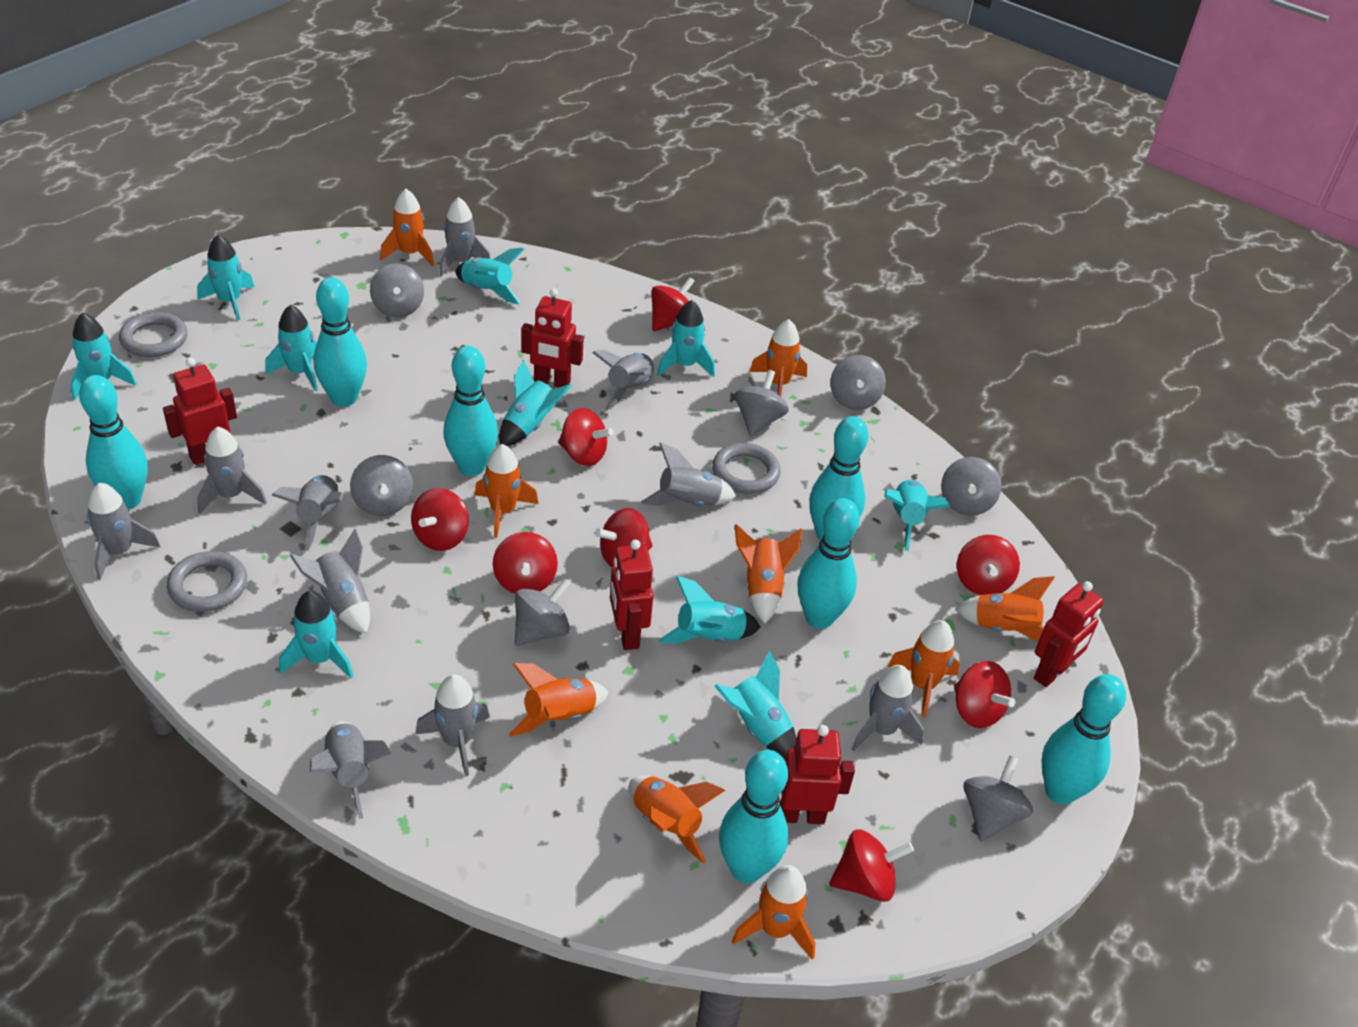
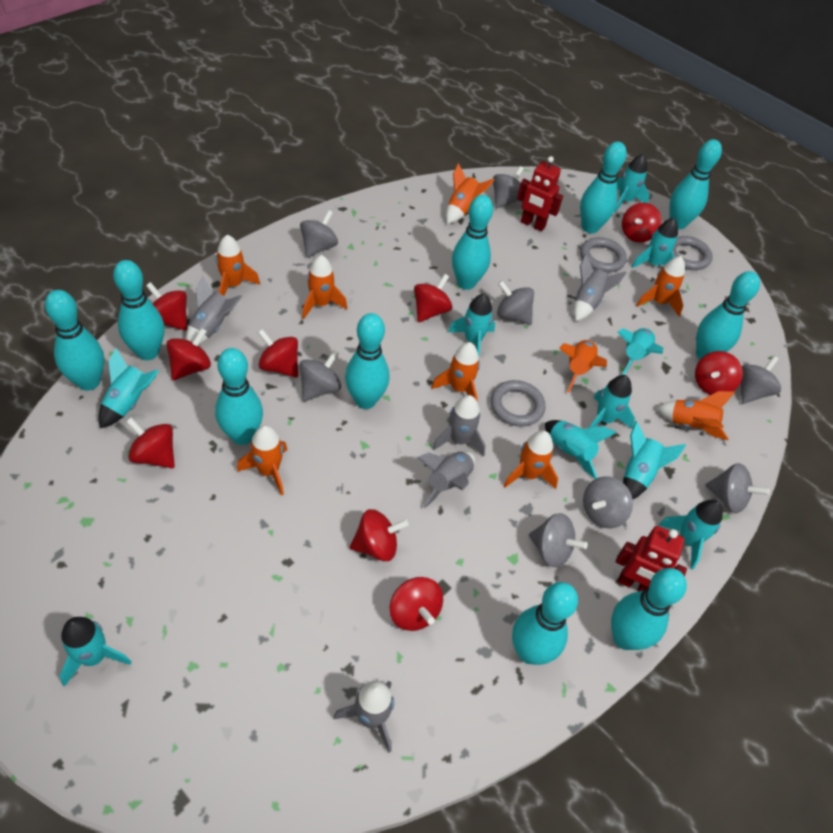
grey rocket: [87,482,161,580] [197,426,267,514] [271,475,343,551] [290,529,370,634] [310,721,392,819] [416,674,490,777] [440,197,491,277] [592,350,655,410] [641,442,736,506] [852,665,924,751] = 10 -> [186,275,243,345] [334,681,394,753] [417,451,475,508] [432,395,486,457] [573,254,627,321] = 5
grey spinning top: [350,455,413,516] [370,263,424,317] [515,579,571,646] [735,370,789,436] [830,355,886,410] [941,457,1001,516] [963,756,1033,841] = 7 -> [299,350,341,401] [300,210,338,258] [493,166,524,208] [497,281,534,325] [529,513,588,567] [583,476,633,528] [706,463,770,513] [741,356,781,404] = 8
red robot: [163,358,237,465] [521,288,584,387] [610,540,653,650] [780,725,855,824] [1034,581,1104,687] = 5 -> [517,156,563,232] [616,526,687,591] = 2
red spinning top: [411,488,469,551] [493,532,558,594] [558,408,614,466] [595,508,653,567] [651,277,695,331] [829,829,914,902] [954,661,1015,728] [957,535,1020,595] = 8 -> [126,417,175,468] [146,282,187,331] [166,328,211,380] [258,329,298,377] [350,509,409,561] [390,577,443,631] [414,274,452,322] [622,203,662,243] [695,351,743,395] = 9
turquoise bowling pin: [79,375,148,510] [313,277,367,407] [443,346,498,476] [719,750,788,883] [798,498,860,629] [809,416,869,541] [1042,674,1126,805] = 7 -> [45,290,104,391] [113,260,165,360] [215,348,263,445] [345,313,389,409] [452,195,493,290] [512,582,578,665] [580,142,627,233] [611,568,687,650] [669,139,722,229] [696,271,760,359] = 10

